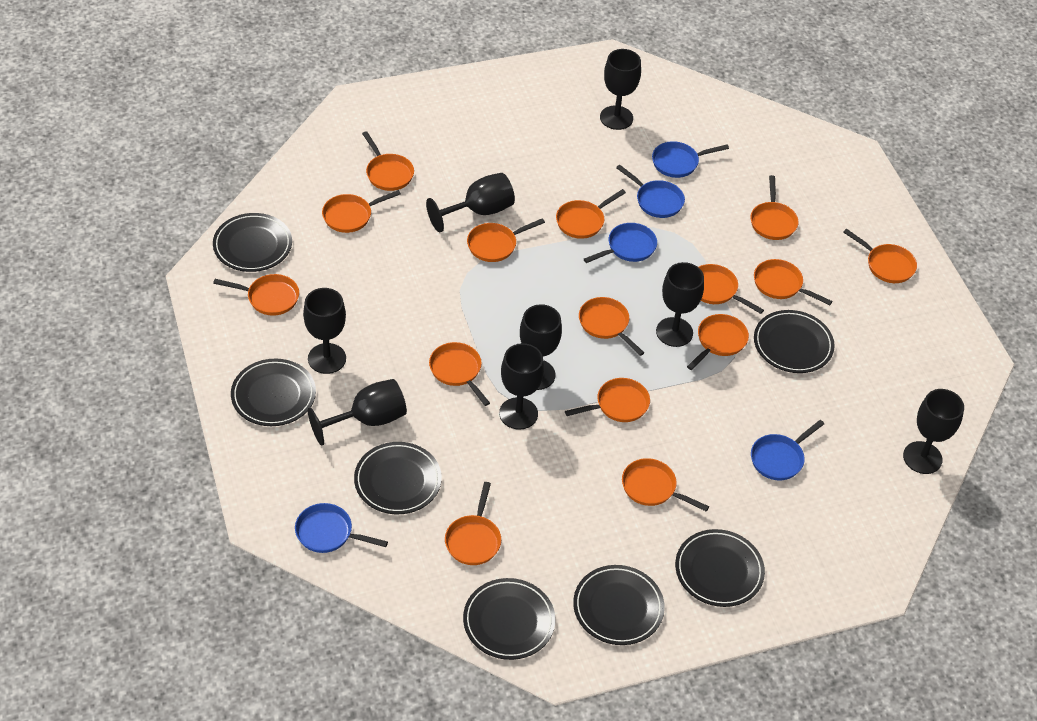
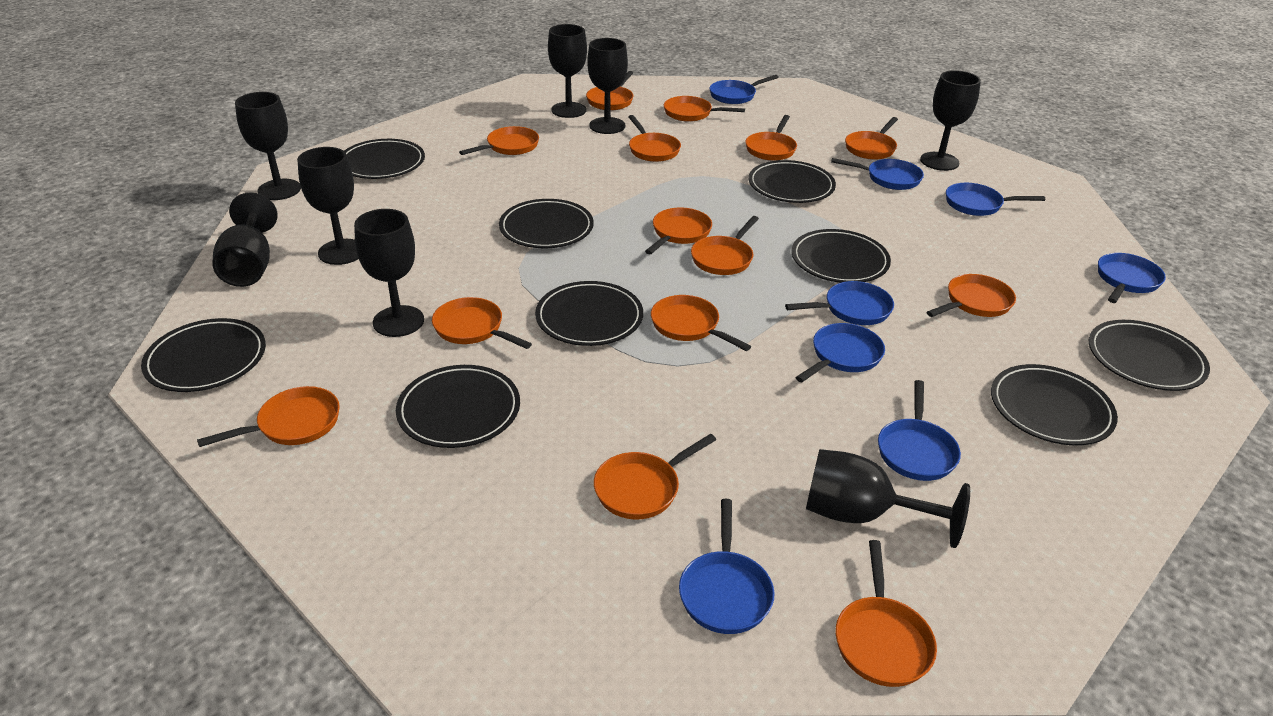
black plate: [213,213,292,272] [231,359,316,426] [354,442,442,514] [463,578,555,660] [573,565,665,645] [675,529,765,607] [754,310,835,373] = 7 -> [141,318,266,392] [344,139,425,179] [396,365,520,448] [499,199,594,248] [535,281,643,346] [748,160,836,203] [792,229,891,283] [991,364,1118,445] [1089,320,1210,391] = 9
blue pan: [295,503,388,553] [584,223,657,263] [616,165,685,218] [652,141,729,178] [751,420,824,481] = 5 -> [679,499,774,634] [709,75,779,104] [785,281,894,325] [795,323,885,382] [831,158,924,190] [878,380,961,481] [946,183,1045,216] [1098,253,1166,303] = 8
orange pan: [213,274,299,316] [322,190,401,233] [362,131,414,191] [429,342,490,406] [445,482,501,565] [467,218,545,262] [556,189,626,239] [565,378,650,422] [579,297,644,356] [622,458,709,511] [687,314,749,370] [699,264,764,314] [750,175,799,240] [754,259,833,305] [843,228,917,283] = 15 -> [197,386,340,447] [432,297,532,349] [459,126,539,155] [586,71,633,111] [594,434,716,519] [628,115,681,162] [645,208,712,254] [651,295,751,351] [664,96,745,122] [691,216,759,275] [745,115,797,161] [836,540,937,687] [845,117,898,160] [927,274,1016,317] = 14

